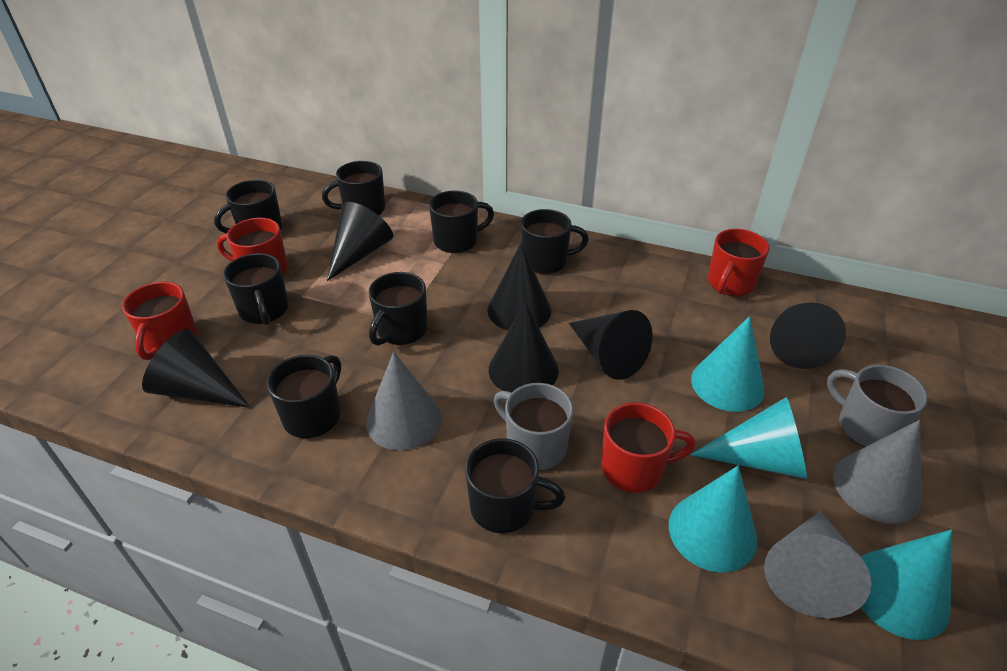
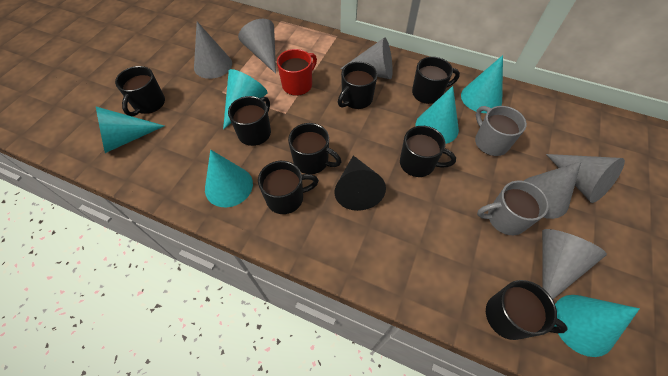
black cone: [142,329,251,408] [327,202,393,281] [487,243,551,331] [489,302,559,392] [569,310,653,380] [770,302,846,369] = 6 -> [335,155,386,211] = 1
grey cone: [366,352,442,451] [764,511,871,618] [833,420,921,524] = 3 -> [194,22,232,79] [238,19,276,74] [340,37,393,79] [524,161,581,219] [542,229,607,299] [546,154,625,203] = 6
red mug: [122,282,197,360] [217,218,288,275] [601,402,695,493] [708,229,770,296] = 4 -> [277,49,317,96] = 1
turquoise cone: [669,466,757,572] [690,397,807,479] [691,316,765,412] [861,529,952,640] = 4 -> [96,107,164,153] [205,150,253,207] [223,69,268,129] [416,86,459,144] [461,55,503,113] [555,295,640,357] = 6

